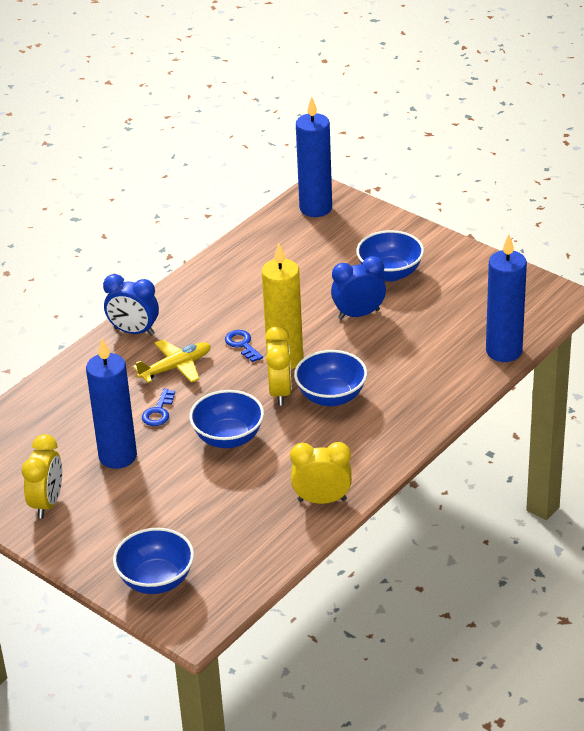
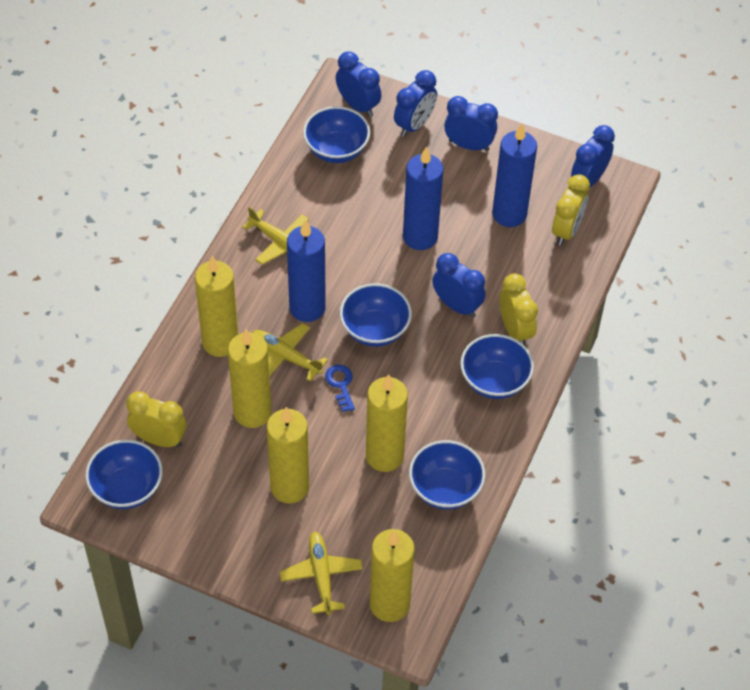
blue bowl: [113,528,194,594] [189,390,264,448] [294,350,367,406] [356,230,424,282] = 4 -> [85,440,162,509] [303,106,370,163] [340,283,412,347] [409,440,485,510] [460,334,534,399] = 5
blue clock: [103,274,159,336] [331,256,386,320] = 2 -> [336,52,381,117] [394,70,437,137] [432,253,486,318] [444,96,498,151] [571,125,615,187] = 5
blue key: [142,389,175,426] [225,330,263,362] = 2 -> [325,365,355,412] = 1
yellow candle: [262,243,303,369] = 1 -> [195,256,239,357] [228,329,271,428] [267,407,309,504] [366,374,408,472] [370,529,415,622] = 5
yellow plane: [133,339,211,383] = 1 -> [242,207,309,265] [252,323,328,382] [280,531,363,615] = 3

